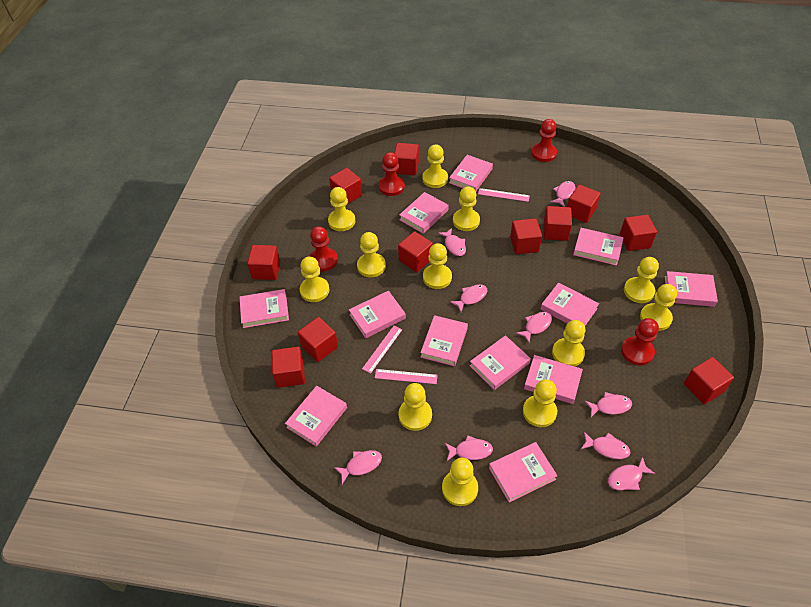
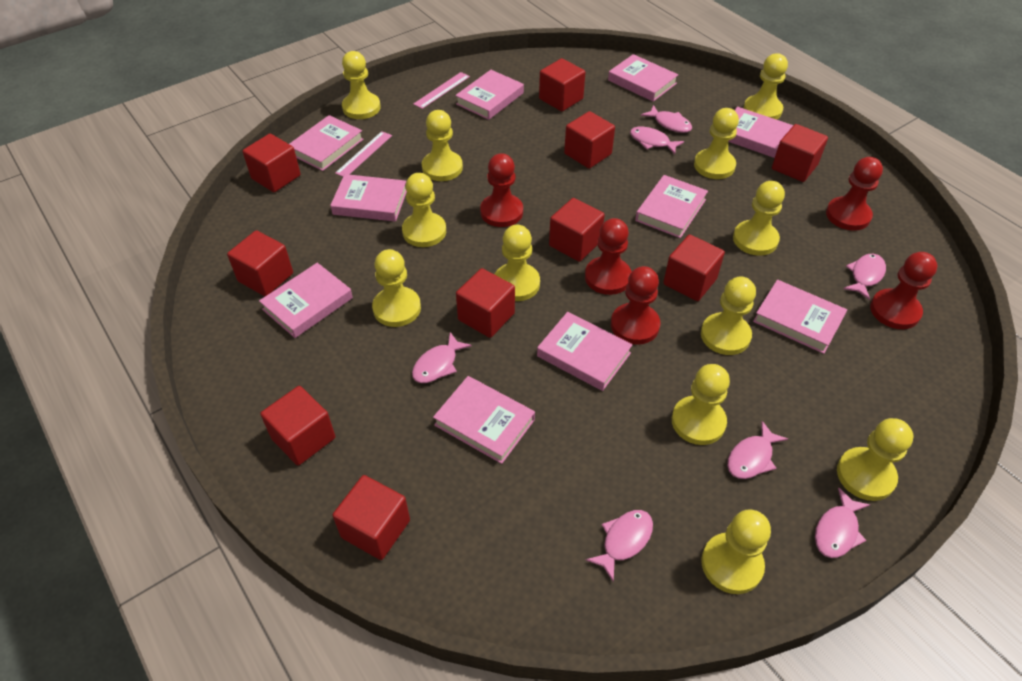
pink book: [240,289,289,328] [285,386,347,447] [349,291,406,338] [399,192,449,234] [420,315,468,366] [449,155,493,191] [470,335,531,390] [489,442,558,503] [524,355,583,404] [541,282,599,326] [573,228,624,266] [664,271,718,307] = 12 -> [259,263,353,338] [289,115,364,171] [330,174,407,222] [433,376,535,464] [455,70,524,120] [537,312,633,391] [608,54,678,102] [635,175,708,238] [729,107,793,158] [753,280,847,354] = 10
pink fish: [334,450,382,484] [438,228,466,256] [445,435,493,461] [450,284,487,312] [516,312,552,344] [551,181,576,207] [581,432,631,459] [585,392,632,417] [608,457,655,490] = 9 -> [412,332,472,383] [586,510,653,582] [630,127,684,154] [641,105,692,133] [727,421,788,479] [815,488,870,558] [843,254,886,300] = 7
pink ruler: [362,325,403,374] [375,369,438,384] [478,188,530,202] = 3 -> [335,131,392,177] [413,72,470,109] = 2
red cube: [247,245,280,280] [271,347,305,388] [298,317,338,362] [329,168,362,204] [394,143,419,175] [398,231,433,272] [510,218,542,254] [543,206,572,241] [567,185,601,223] [620,215,657,251] [684,357,734,404] = 11 -> [227,230,293,296] [243,134,301,192] [260,386,335,466] [333,475,410,560] [456,268,515,338] [539,58,585,111] [549,198,605,262] [564,111,615,169] [663,234,725,301] [772,124,828,182] = 10
red pawn: [309,226,338,272] [379,152,405,196] [531,119,557,162] [621,318,659,366] = 4 -> [480,153,523,227] [585,218,632,295] [611,266,660,345] [826,157,883,231] [870,252,937,329] = 5

